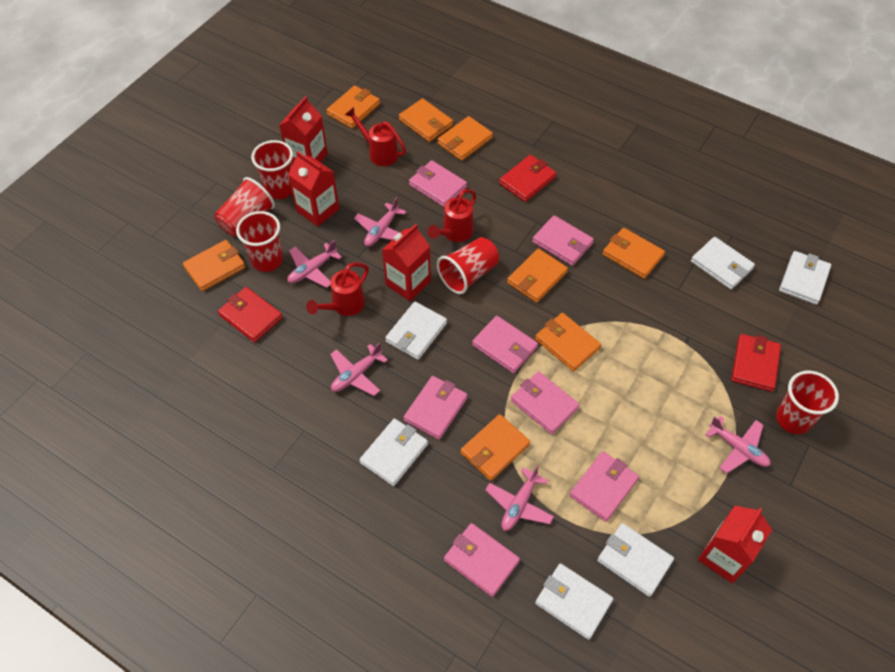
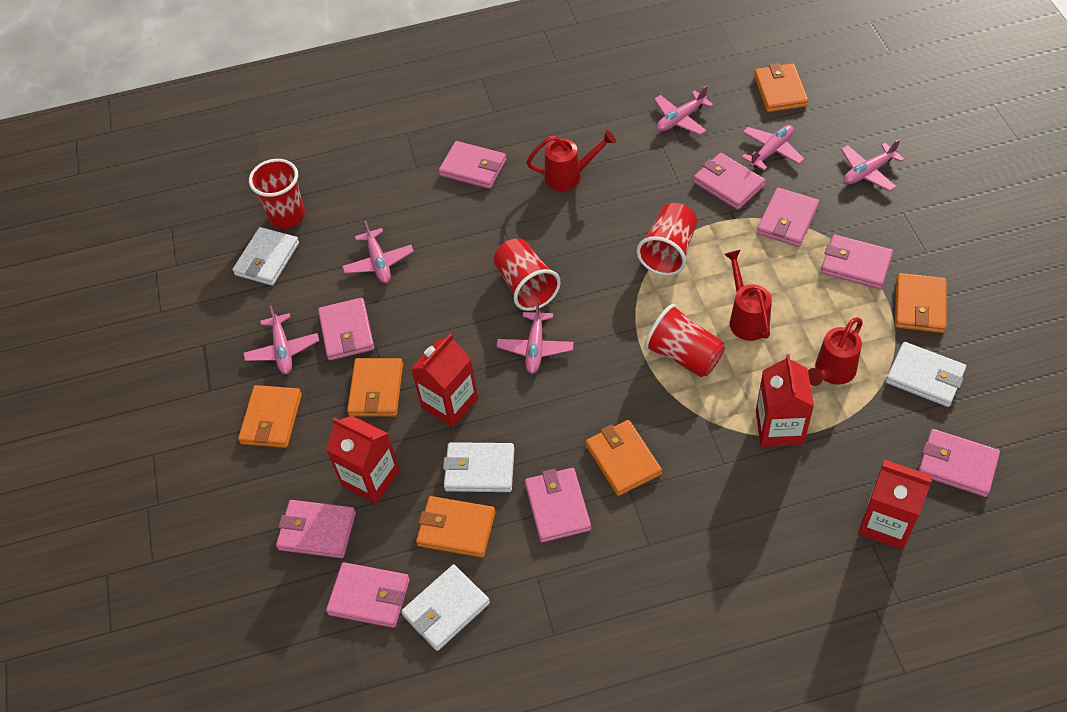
orange wallet: [183,240,246,291] [326,85,380,128] [399,98,453,142] [437,116,493,161] [461,414,530,481] [507,249,568,303] [535,313,601,371] [603,228,665,279] = 8 -> [238,385,302,448] [347,358,403,417] [416,496,495,558] [586,420,662,496] [754,63,808,112] [895,273,947,333] = 6
pink plane: [287,240,342,288] [330,343,388,396] [354,197,406,247] [485,465,554,531] [705,416,771,474] = 5 -> [243,305,319,374] [342,220,414,283] [496,301,574,374] [654,85,714,135] [741,125,804,170] [841,139,905,191] = 6
pink wallet: [404,376,467,440] [409,160,467,207] [444,523,520,597] [472,316,538,373] [511,371,579,434] [532,215,594,266] [570,451,639,522] = 7 -> [276,500,356,558] [318,298,374,361] [326,562,410,628] [439,141,506,189] [525,468,591,543] [693,153,765,210] [757,188,819,247] [821,235,893,289] [918,429,1000,497] = 9
red cup: [215,177,275,237] [236,211,283,272] [251,140,293,199] [437,237,499,294] [776,371,839,434] = 5 -> [249,159,305,229] [494,238,561,311] [637,203,697,276] [644,304,725,377] = 4
red wallet: [218,287,283,343] [499,155,556,202] [731,334,781,392] = 3 -> none = 0
white wallet: [359,418,428,486] [385,302,447,360] [535,563,613,640] [597,523,674,597] [691,237,755,290] [779,251,831,305] = 6 -> [232,227,299,286] [401,565,490,651] [443,442,514,492] [886,342,966,407] = 4

